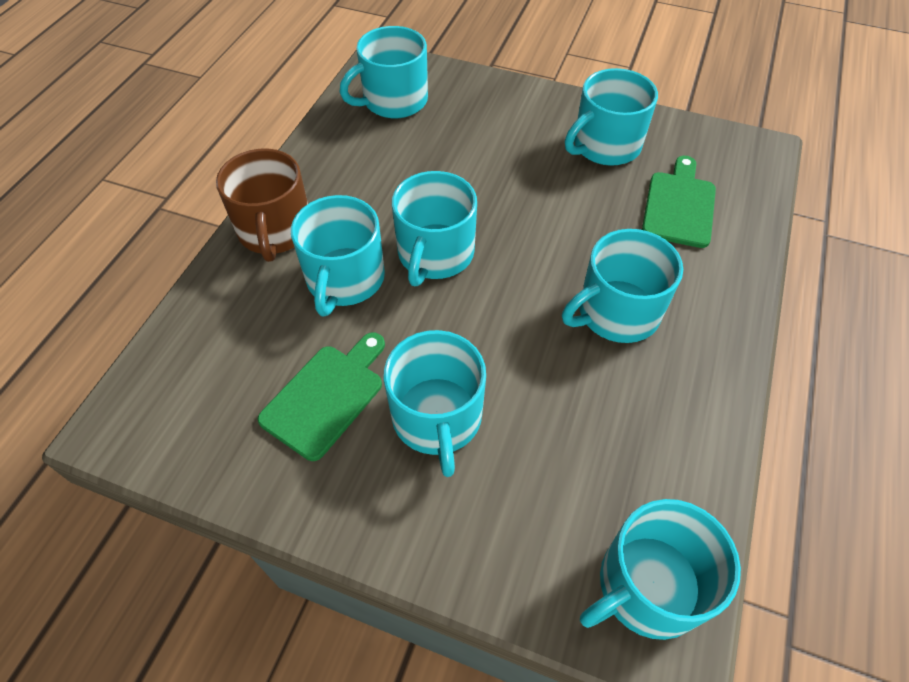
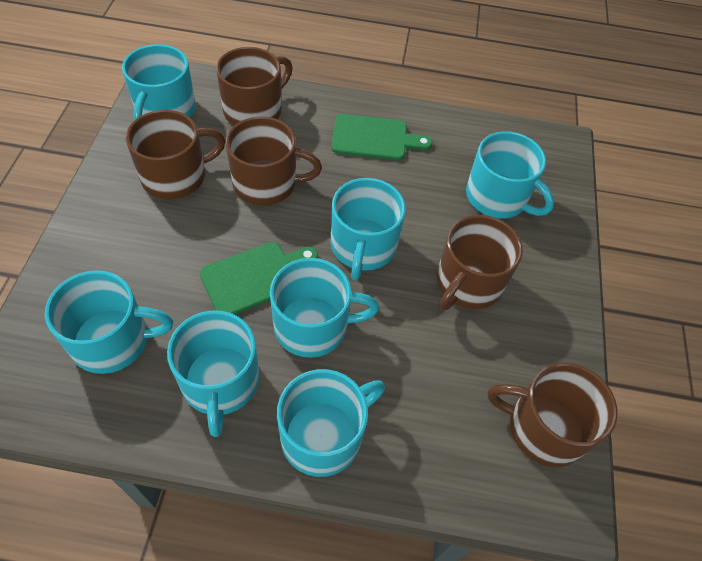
brown mug: [216,148,308,262] = 1 -> [126,110,226,199] [216,47,293,125] [225,117,322,205] [436,215,523,311] [488,363,617,467] = 5

